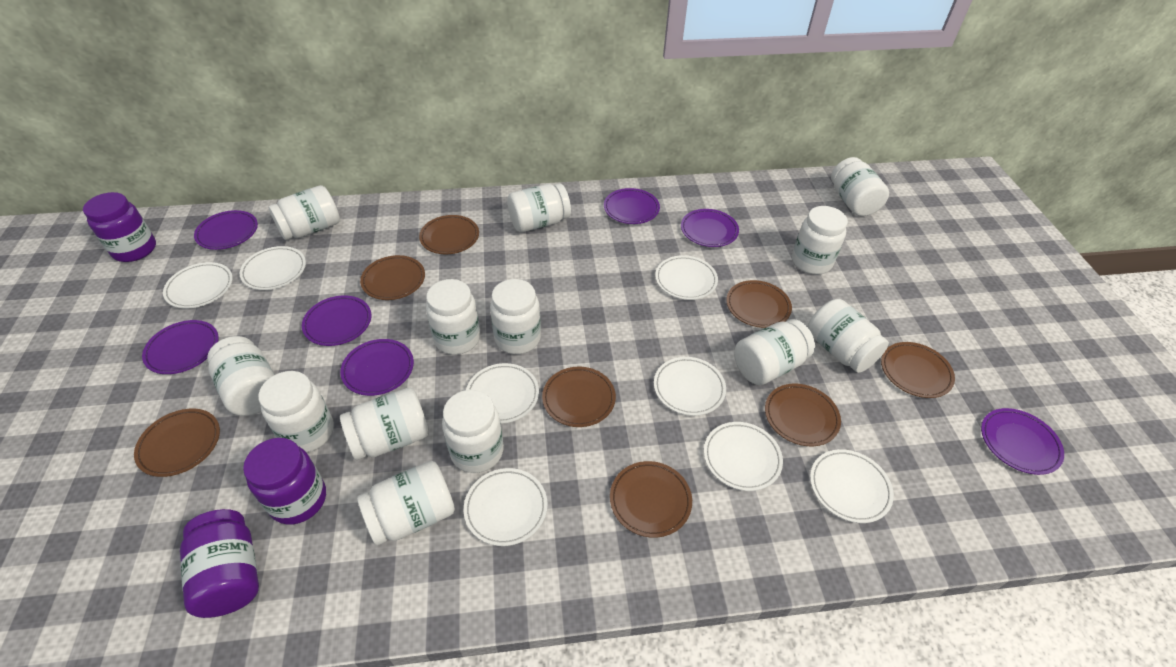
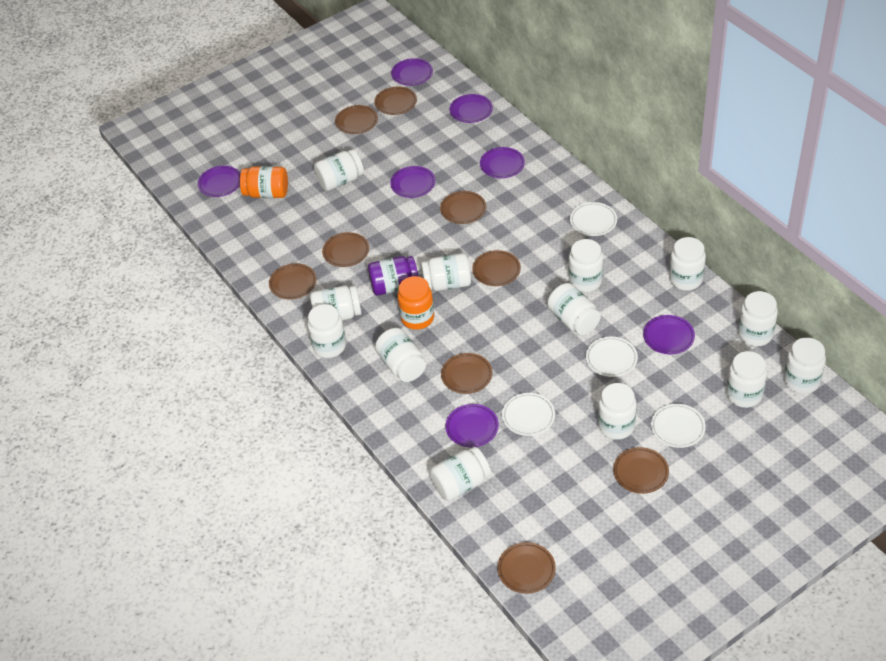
brown plate: [134,409,220,477] [360,255,425,300] [419,215,479,254] [542,367,616,427] [610,461,692,538] [726,280,792,328] [765,384,841,446] [881,342,955,398] = 8 -> [269,263,317,299] [322,232,369,267] [335,105,378,134] [374,87,417,115] [440,191,486,224] [441,353,493,394] [472,250,521,286] [498,542,556,594] [613,447,669,494] = 9
orange jar: none = 0 -> [240,166,288,198] [398,276,434,330] = 2
purple jar: [83,192,156,262] [180,509,259,618] [243,438,326,525] = 3 -> [368,256,418,295] = 1
white plate: [163,262,233,308] [240,246,306,290] [464,468,548,546] [466,363,539,424] [654,357,726,416] [655,255,718,300] [704,422,783,491] [810,449,894,523] = 8 -> [502,393,555,436] [570,202,617,236] [586,337,638,377] [651,404,706,448] = 4

